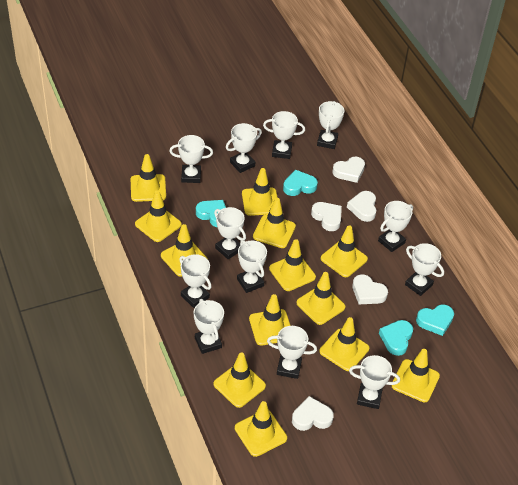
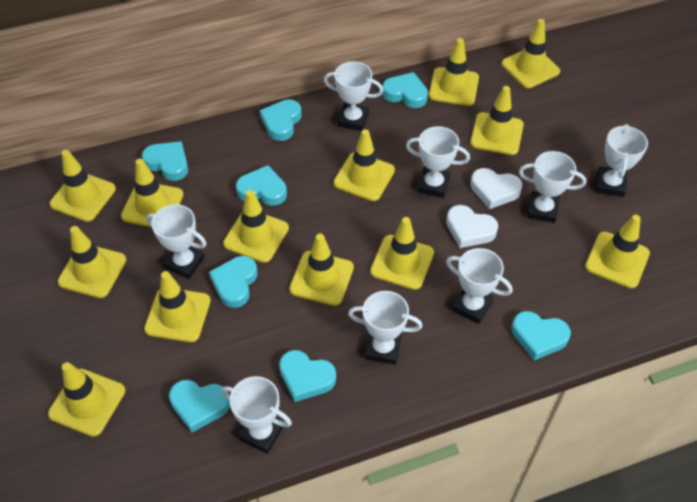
turquoise heart: [196,200,226,227] [283,170,318,196] [379,320,413,356] [416,305,454,336] = 4 -> [142,141,188,181] [169,380,230,432] [209,256,258,308] [236,165,287,206] [260,99,302,141] [279,350,336,402] [382,72,428,108] [512,311,571,360] = 8
white heart: [292,396,334,431] [311,202,342,231] [332,157,365,183] [347,191,376,222] [352,274,388,304] = 5 -> [446,205,498,248] [470,168,522,209] = 2
white trophy: [169,135,213,183] [179,254,212,308] [194,299,224,354] [214,207,246,259] [226,123,262,173] [237,240,267,293] [263,111,305,159] [267,326,317,379] [317,101,345,149] [349,355,400,409] [378,201,413,252] [405,243,444,296] = 12 -> [146,204,206,279] [221,376,292,454] [324,61,383,131] [348,291,422,365] [406,126,470,198] [446,248,512,324] [519,151,586,223] [596,124,648,197] = 8

